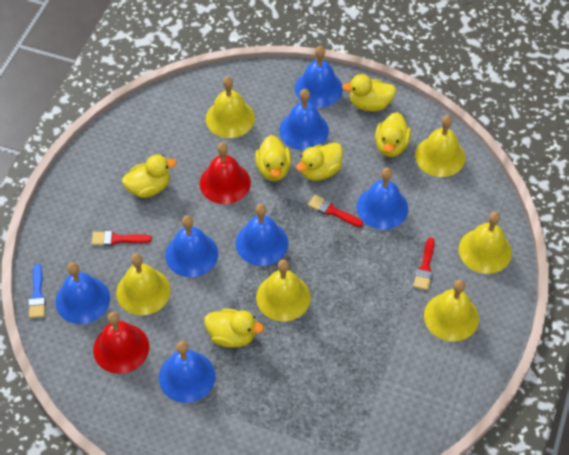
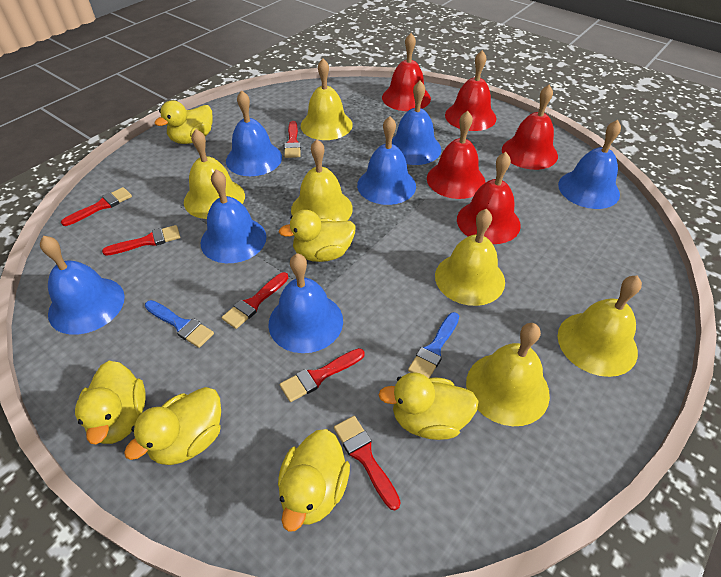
blue brush: [29,264,46,318] = 1 -> [145,300,214,348] [408,312,459,378] = 2
red bell: [93,312,149,374] [200,142,251,204] = 2 -> [382,33,431,111] [427,111,485,199] [445,50,497,131] [457,152,521,244] [502,85,558,170] = 5
red brush: [92,231,152,246] [308,195,363,227] [413,238,435,290] = 3 -> [61,187,132,226] [102,225,180,256] [222,272,288,329] [279,348,365,402] [284,121,301,158] [334,416,401,510] = 6

